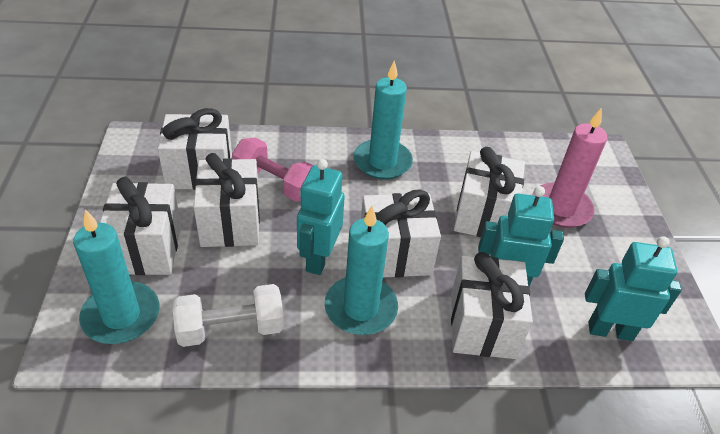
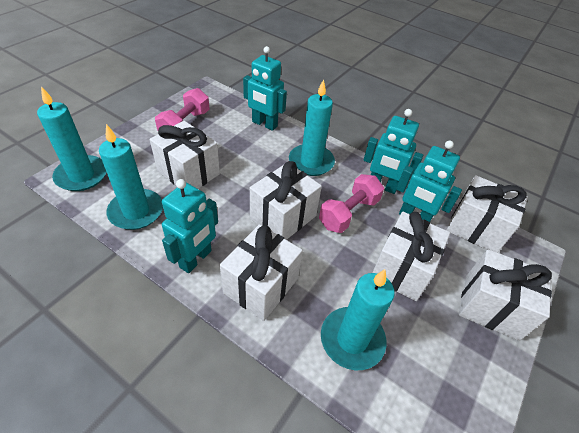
pink candle: [532,108,607,228] = 1 -> none = 0
pink dumbbell: [232,138,313,202] = 1 -> [155,88,209,130] [319,174,384,233] = 2
turquoise candle: [73,209,159,344] [325,206,398,335] [353,61,413,180] = 3 -> [37,86,106,191] [99,124,163,230] [289,79,335,176] [321,269,395,370] = 4
turquoise robot: [297,159,345,275] [478,186,564,287] [585,236,682,341] = 3 -> [162,179,218,273] [243,46,287,131] [363,109,423,194] [396,141,462,222] = 4
white dumbbell: [173,284,284,347] = 1 -> none = 0

